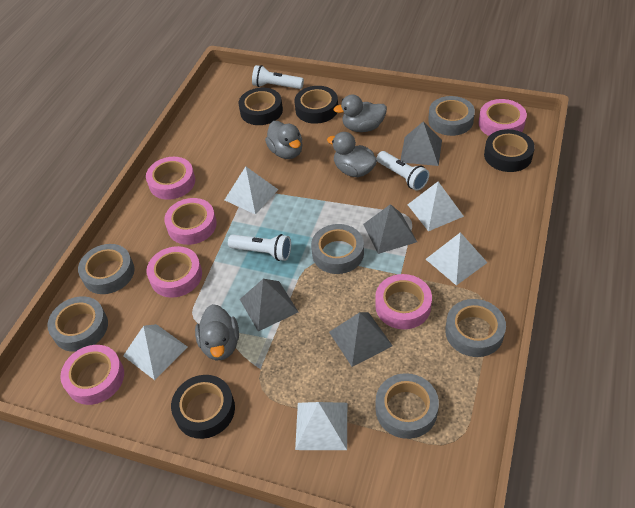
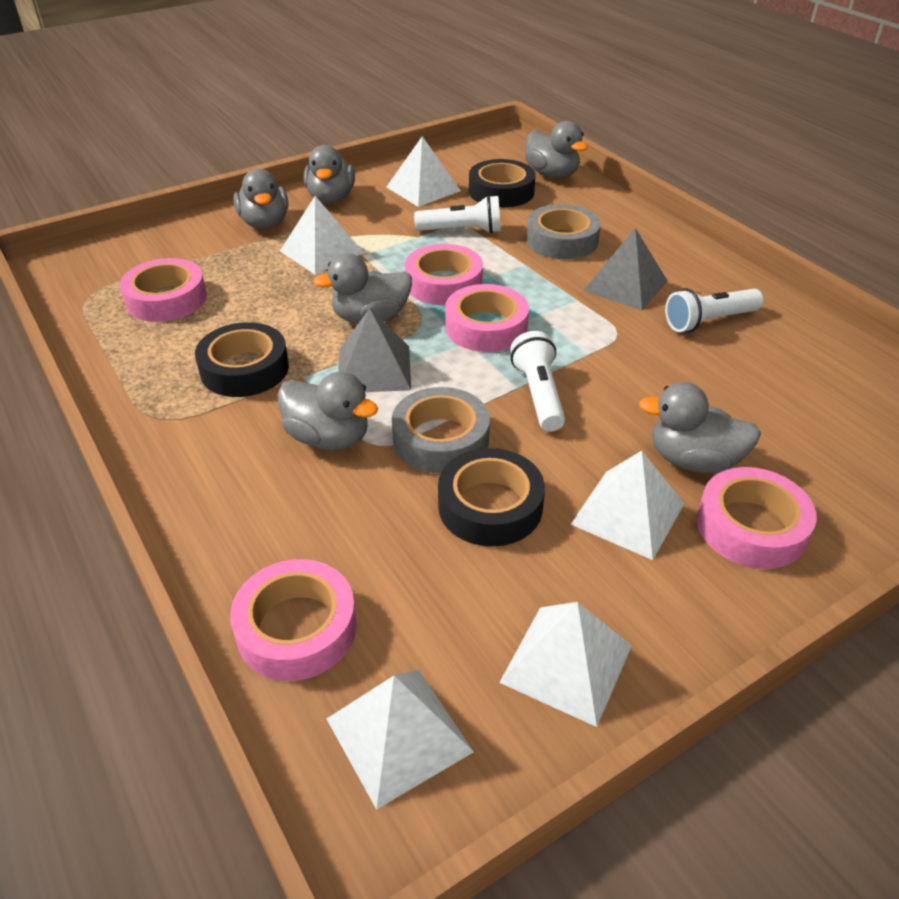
black tape: [171,375,235,439] [238,88,283,125] [294,86,338,124] [484,129,535,172] = 4 -> [195,322,289,397] [438,448,545,547] [469,159,536,208] = 3
grey duck: [195,304,239,360] [265,121,303,159] [327,132,377,177] [334,94,387,132] = 4 -> [233,169,288,229] [277,371,378,450] [304,145,355,203] [313,253,412,324] [525,121,588,178] [639,382,761,473] = 6
grey pyramid: [240,279,298,331] [329,312,393,367] [363,204,417,254] [401,122,442,166] = 4 -> [338,308,411,392] [583,228,667,311] = 2
grey tape: [47,296,108,352] [78,244,135,294] [311,224,364,274] [376,373,439,439] [428,96,475,136] [445,299,506,357] = 6 -> [392,387,490,473] [526,204,601,259] = 2
pink tape: [60,345,124,405] [146,157,195,200] [146,246,202,298] [164,198,217,245] [375,274,432,329] [479,99,527,136] = 6 -> [120,258,207,322] [230,559,357,681] [405,244,483,305] [445,284,529,352] [697,467,817,569] = 5

